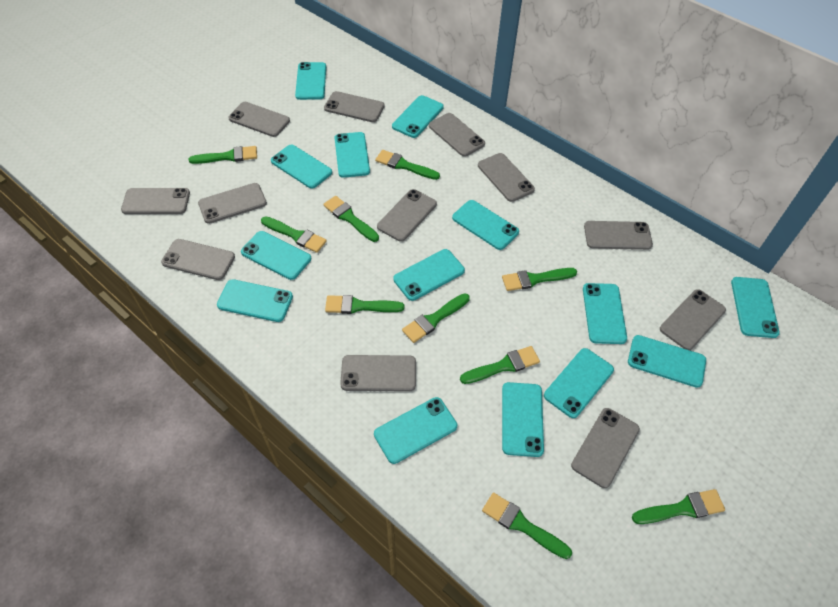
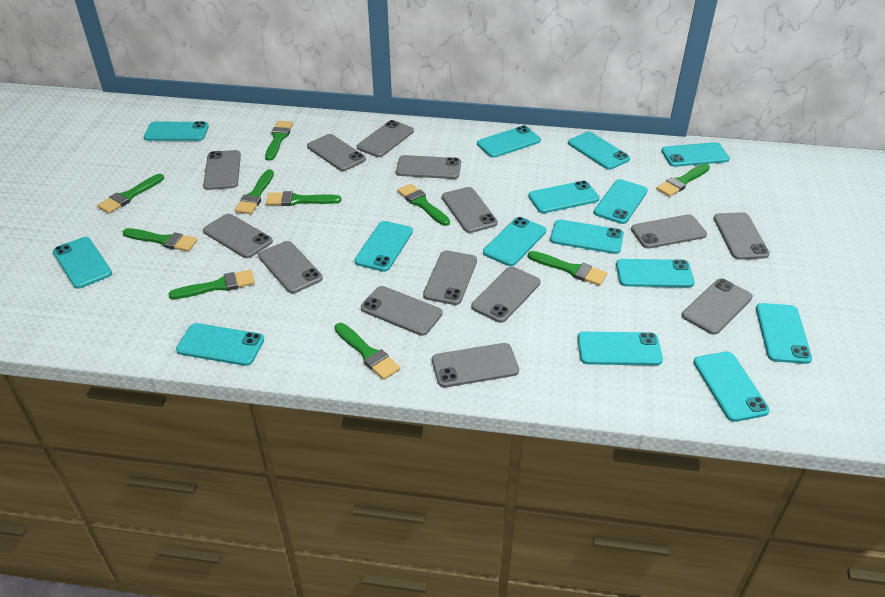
grey phone: [121,188,190,214] [161,239,235,280] [198,183,267,224] [228,102,290,137] [324,91,384,122] [340,355,416,392] [377,189,437,242] [429,113,485,157] [478,153,535,202] [571,408,640,488] [584,221,653,250] [660,289,726,350] = 12 -> [203,150,241,190] [203,214,273,258] [258,241,323,293] [307,134,366,171] [357,120,414,157] [361,286,443,336] [396,155,461,179] [423,250,477,305] [432,343,519,388] [442,187,498,233] [471,267,541,323] [631,214,707,249] [682,279,753,335] [713,212,770,260] = 14
turquoise phone: [217,279,293,322] [241,231,311,280] [271,145,332,189] [295,62,326,100] [334,132,370,178] [374,397,457,464] [392,95,444,138] [393,249,465,301] [452,200,519,250] [502,382,544,457] [544,348,614,418] [583,283,627,344] [628,335,706,388] [731,277,780,338] = 14 -> [53,237,112,289] [144,121,209,141] [176,323,264,366] [354,221,413,272] [477,125,541,158] [483,217,546,266] [528,180,600,213] [550,219,624,254] [568,132,630,170] [577,332,663,365] [594,179,648,224] [616,259,695,287] [661,142,730,167] [694,352,770,422] [756,303,812,364] = 15

